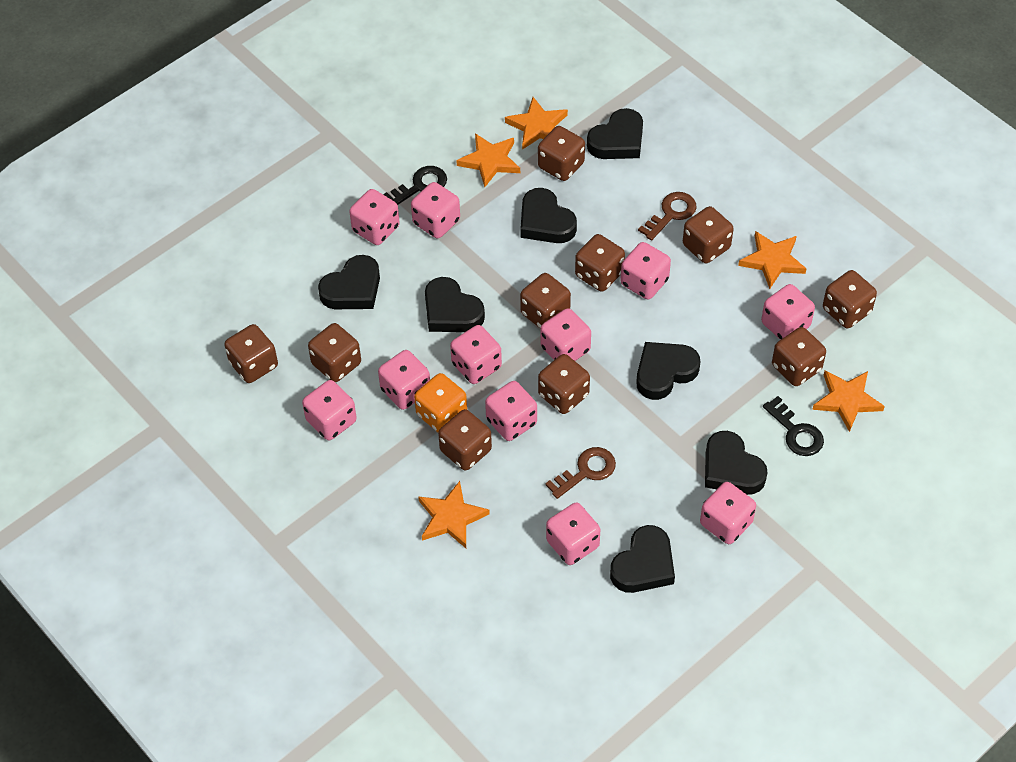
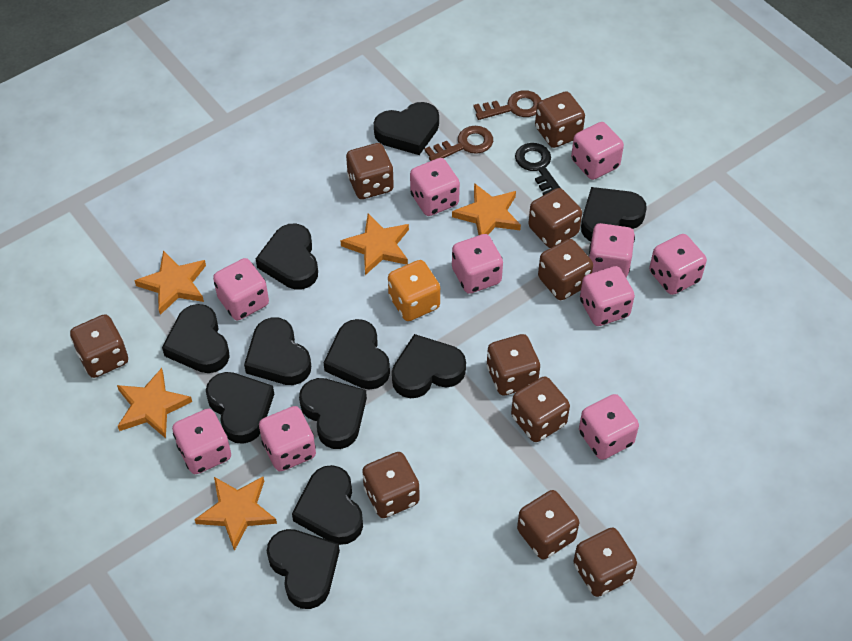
black heart: [318,255,380,309] [425,277,485,332] [520,188,577,243] [587,108,643,159] [610,525,675,593] [636,342,700,400] [705,431,767,495] = 7 -> [162,304,230,373] [206,372,274,444] [244,317,311,385] [256,224,318,290] [267,529,340,609] [292,465,363,545] [299,378,367,449] [324,319,390,390] [374,102,439,155] [392,334,466,398] [581,187,647,241] = 11
black key: [383,166,447,205] [763,396,824,456] = 2 -> [515,143,560,195] = 1
pink dice: [302,380,357,440] [349,189,400,245] [378,350,430,410] [411,182,460,238] [450,325,502,384] [485,381,537,441] [540,308,591,361] [546,502,600,565] [620,242,671,300] [700,482,756,544] [761,284,815,340] = 11 -> [172,409,231,474] [213,258,269,320] [259,406,316,471] [410,158,460,216] [452,234,503,294] [571,122,624,180] [579,394,639,460] [580,266,635,326] [589,223,635,277] [649,234,707,295] = 10

